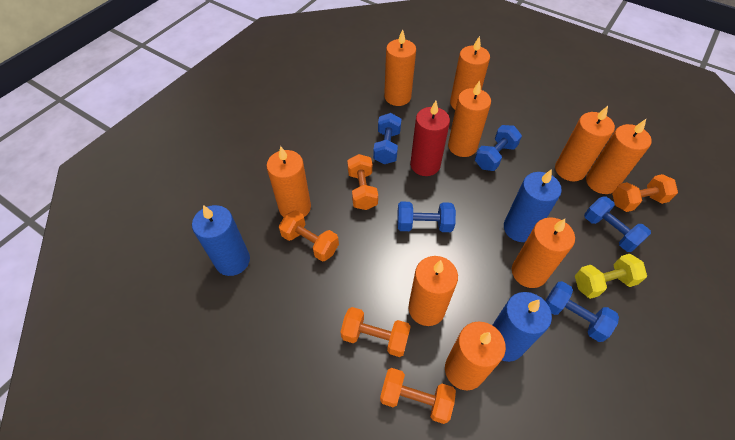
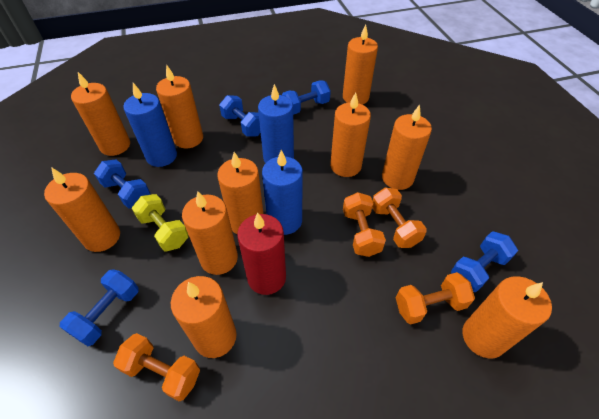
orange candle: [267,146,311,217] [384,29,416,106] [408,256,458,326] [445,321,506,391] [448,81,491,157] [450,36,490,109] [512,217,575,288] [555,106,615,181] [586,119,652,194] = 9 -> [44,167,120,252] [71,72,130,156] [156,64,203,149] [171,276,237,358] [182,191,238,275] [217,152,264,234] [330,92,371,177] [343,25,378,105] [382,104,432,190] [462,276,552,359] = 10
orange dumbbell: [279,210,339,262] [340,307,411,357] [347,154,378,210] [380,368,456,424] [612,174,678,212] = 5 -> [113,333,200,401] [343,192,386,257] [372,188,427,248] [396,272,475,324] = 4

